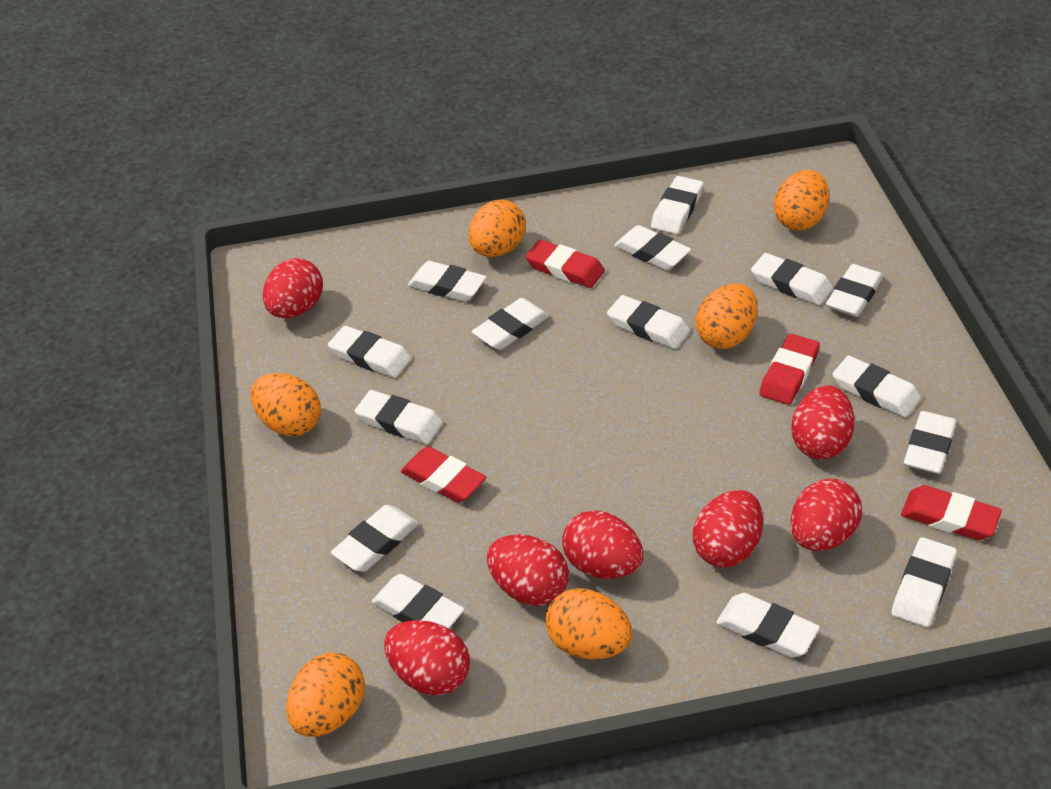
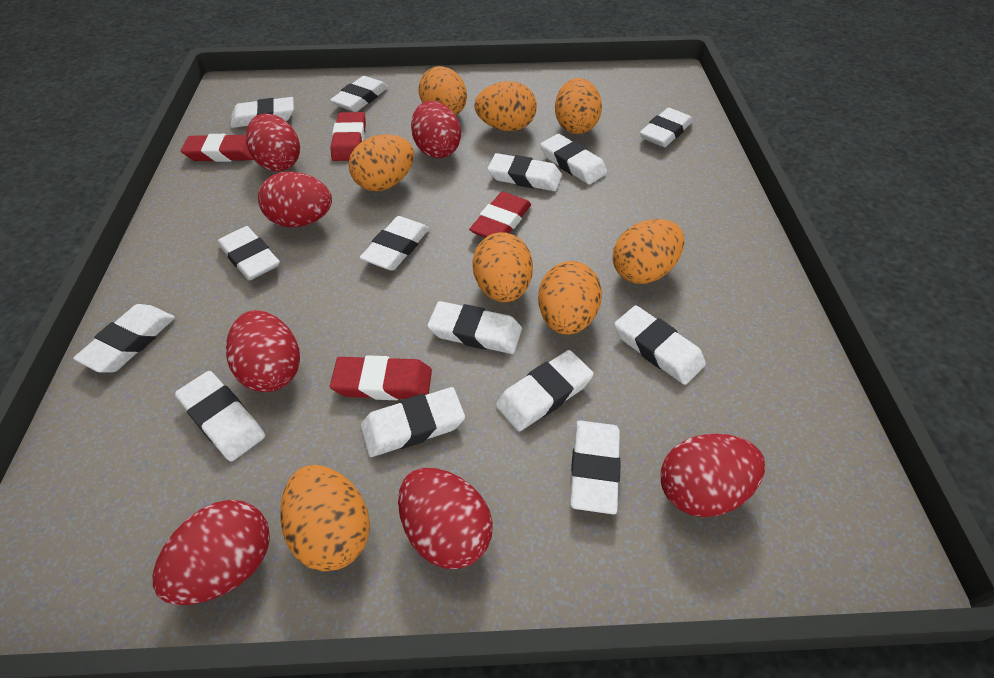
orange egg: [251,373,321,436] [286,653,365,737] [469,200,526,257] [545,588,632,659] [696,284,757,349] [774,170,829,231] = 6 -> [280,465,370,572] [349,134,414,191] [418,66,467,115] [472,232,533,302] [474,81,537,131] [538,261,602,335] [555,78,602,134] [613,219,684,284] = 8
white eraser: [328,326,411,378] [331,505,419,572] [355,390,443,444] [372,574,465,628] [408,261,486,302] [472,298,549,350] [607,295,690,349] [614,225,691,270] [651,176,703,234] [716,593,820,658] [751,253,833,305] [826,264,883,317] [832,356,921,417] [891,537,957,627] [904,411,957,474] = 15 -> [73,304,175,373] [175,371,265,461] [218,226,280,280] [231,97,294,128] [330,76,388,112] [359,216,429,271] [361,387,465,457] [427,301,522,354] [487,153,562,191] [496,350,594,431] [540,134,607,184] [570,421,621,514] [614,305,706,385] [640,108,693,147] = 14

